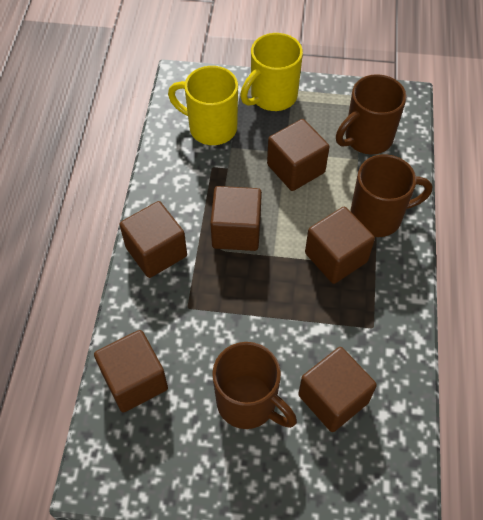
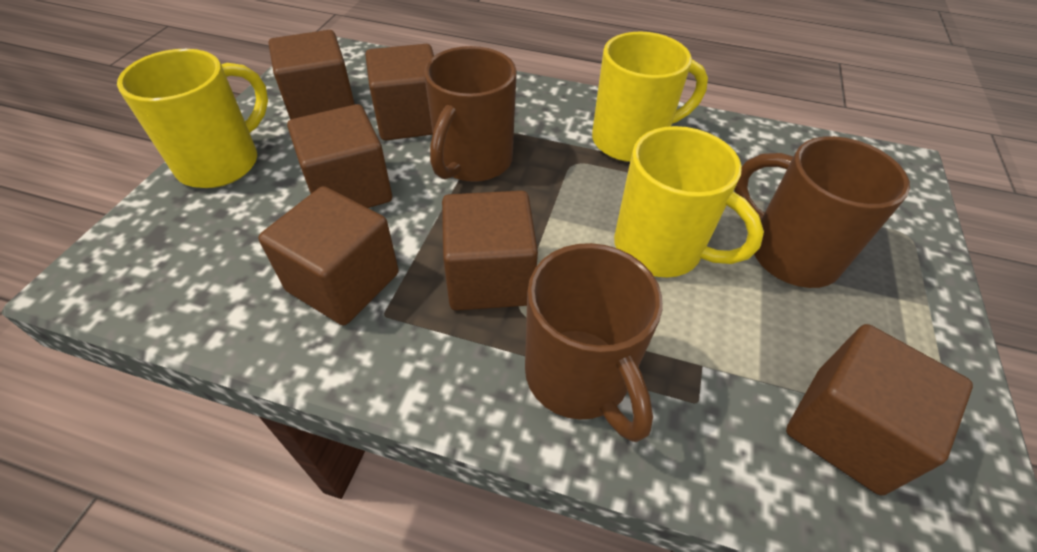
yellow mug: [168,66,238,145] [240,33,303,111] = 2 -> [117,49,268,188] [592,32,708,162] [614,126,764,277] = 3

